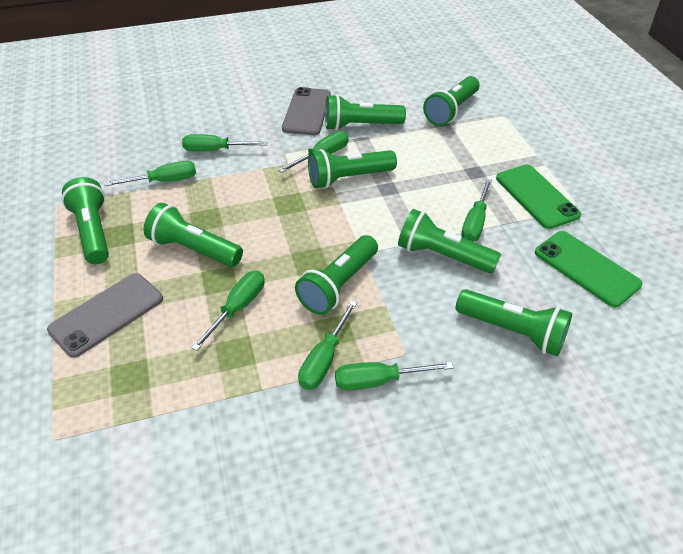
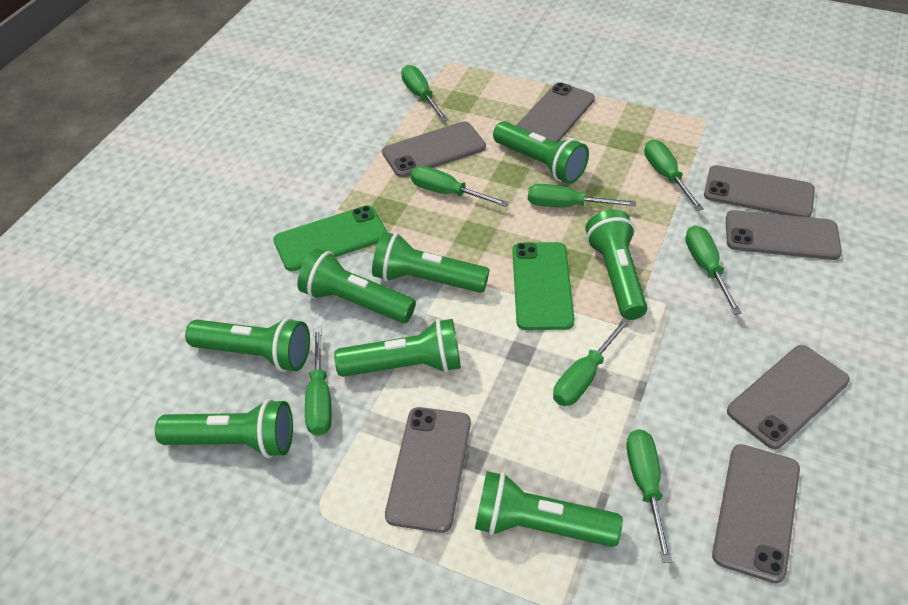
green screwdriver: [104,161,196,186] [182,134,268,152] [191,271,264,351] [278,131,349,173] [298,300,357,390] [335,362,454,390] [461,179,492,242] = 7 -> [305,328,332,436] [401,65,448,122] [411,166,509,207] [528,184,636,207] [553,318,630,406] [626,429,672,563] [644,140,704,211] [685,225,742,315] = 8
grey phone: [47,273,163,358] [282,87,331,135] = 2 -> [382,121,486,177] [385,407,471,533] [516,82,595,142] [704,165,815,217] [712,444,800,583] [726,210,842,260] [727,345,849,449] = 7

